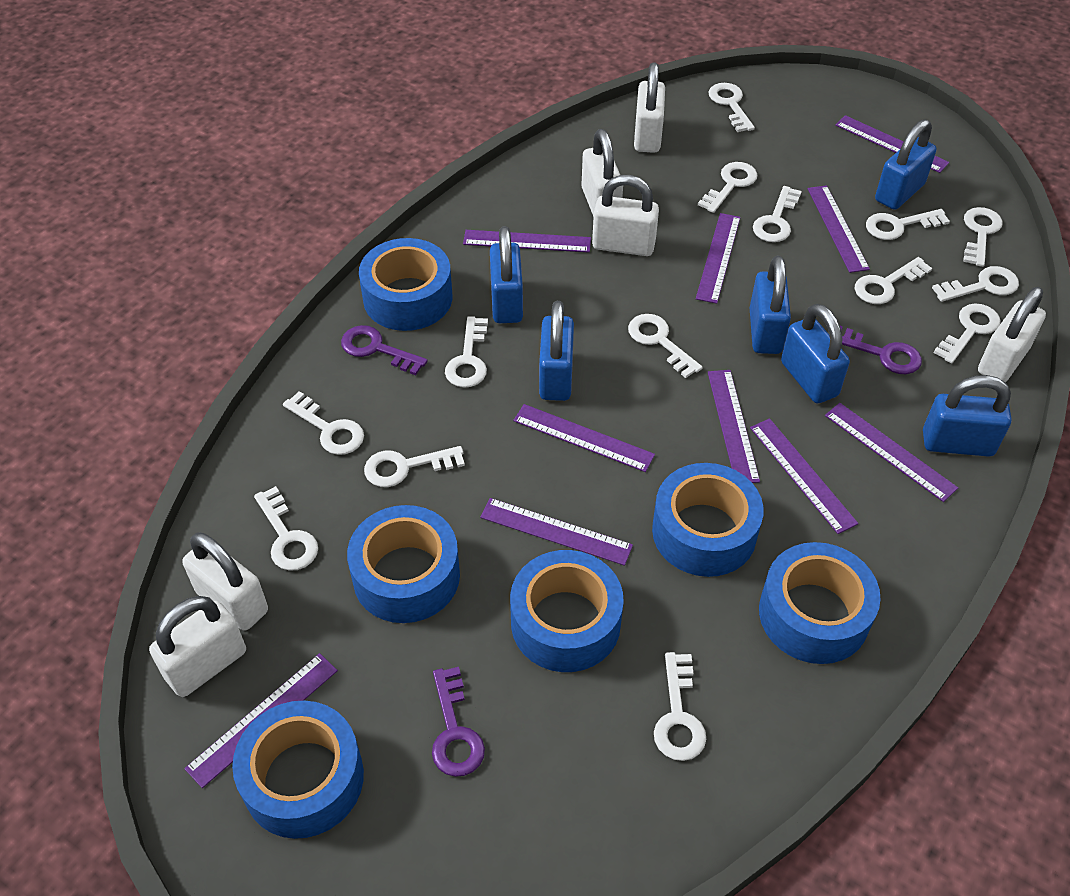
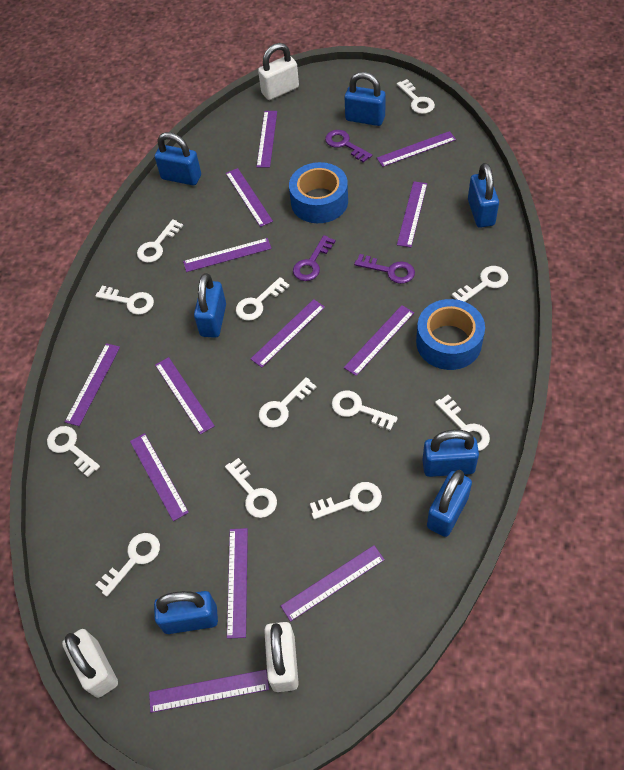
blue padlock: [490,226,523,323] [539,301,574,401] [750,256,791,354] [781,304,850,404] [875,119,937,210] [923,375,1012,457] = 6 -> [154,591,218,634] [155,132,201,185] [194,273,226,338] [345,72,386,126] [422,430,479,477] [427,470,472,537] [468,163,499,228] = 7
blue tape: [232,700,364,839] [347,505,460,623] [359,238,452,331] [510,550,624,672] [652,463,764,577] [759,542,881,664] = 6 -> [289,162,348,223] [416,299,485,370] = 2
purple ruler: [184,653,338,788] [463,230,591,253] [480,498,633,566] [513,404,655,472] [696,213,741,304] [708,370,760,483] [750,418,858,534] [808,185,870,273] [825,403,958,502] [835,115,949,173] = 10 -> [65,343,120,426] [130,433,189,521] [149,670,269,713] [155,357,215,434] [183,238,272,272] [226,168,273,227] [227,528,248,639] [251,299,325,368] [257,111,277,168] [281,545,385,622] [344,305,414,376] [377,131,456,167] [397,181,427,247] = 13
white key: [254,486,318,571] [283,391,364,455] [364,446,465,487] [445,316,488,388] [628,314,703,378] [654,652,706,761] [698,162,757,213] [709,83,755,132] [753,186,802,242] [855,257,932,304] [866,209,950,240] [932,266,1019,302] [933,303,1001,363] [963,207,1002,267] = 14 -> [47,426,100,477] [96,286,154,315] [96,533,160,597] [137,219,183,263] [225,458,277,518] [236,277,290,321] [259,377,316,428] [310,482,382,519] [332,391,398,431] [397,79,435,114] [435,395,490,451] [452,266,508,302] = 12
white padlock: [149,596,246,697] [182,532,268,631] [581,129,623,217] [592,175,659,256] [634,62,665,153] [978,287,1046,382] = 6 -> [62,629,118,698] [258,43,299,100] [264,622,299,692] = 3

